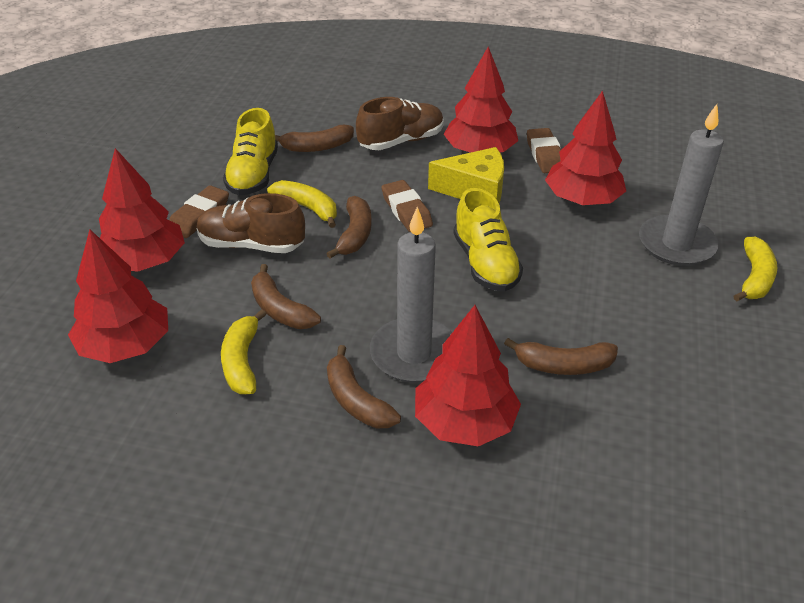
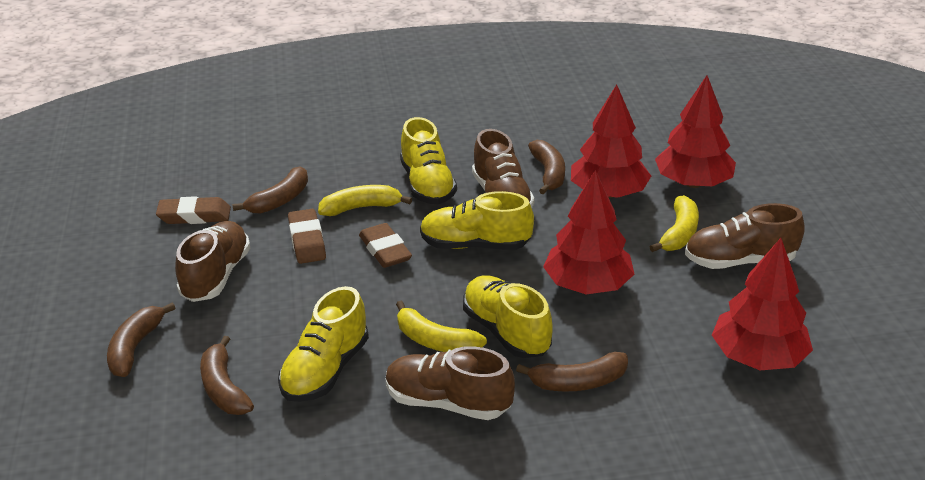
brown shoe: [197,193,305,253] [356,97,444,150] = 2 -> [175,221,250,302] [386,346,515,420] [472,129,535,208] [685,203,805,269] = 4
grey candle: [370,207,452,383] [639,104,724,266] = 2 -> none = 0
red tree: [68,229,168,363] [99,148,185,272] [415,305,521,446] [444,46,518,153] [545,90,626,205] = 5 -> [543,170,634,295] [571,84,651,198] [655,76,736,188] [712,238,813,370] = 4
yellow cheese: [428,147,504,203] = 1 -> none = 0
yellow shoe: [223,108,278,195] [453,188,523,292] = 2 -> [278,286,369,402] [400,117,457,204] [420,191,534,250] [463,275,553,358] = 4

